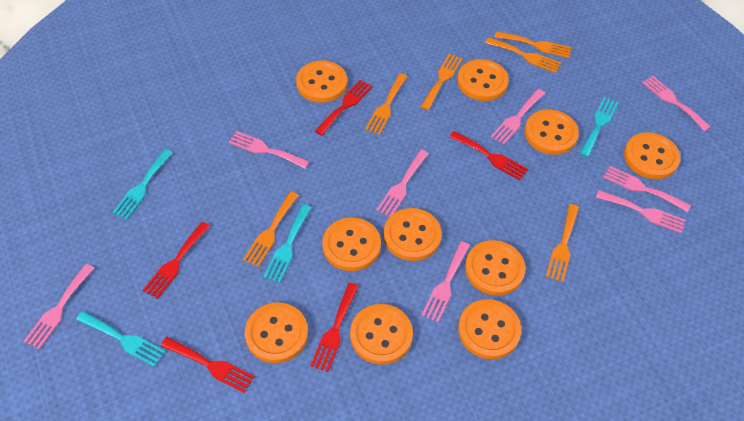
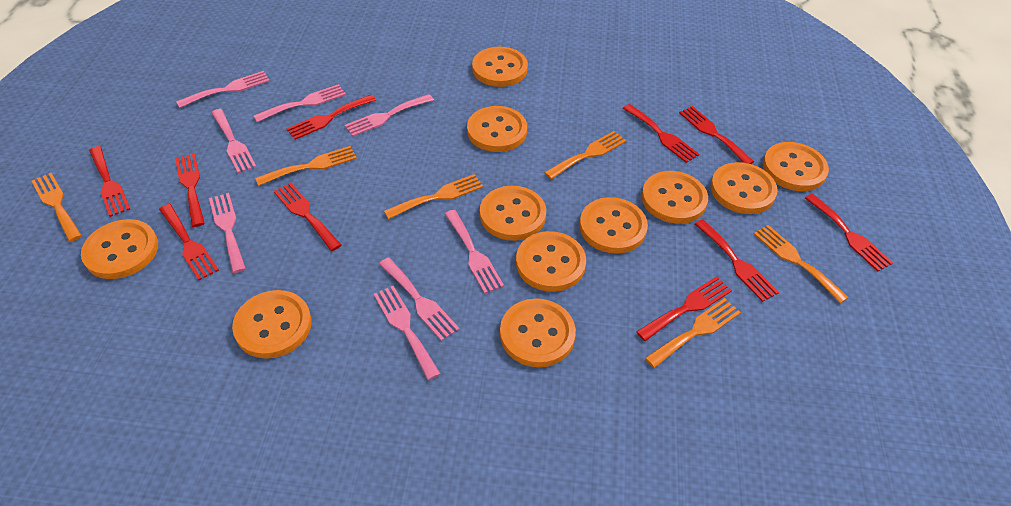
orange button: [245,302,308,363] [296,61,347,103] [322,217,381,271] [350,304,413,365] [383,208,442,261] [457,59,509,101] [458,299,521,359] [465,240,526,296] [524,109,579,155] [624,133,680,179] = 10 -> [81,219,158,279] [232,290,312,359] [467,106,527,152] [472,47,528,87] [480,186,546,241] [500,298,576,367] [516,231,586,292] [580,197,648,254] [641,171,708,224] [710,162,778,214] [763,142,829,191] = 11
red fork: [143,222,210,299] [161,337,255,393] [310,283,359,372] [315,80,372,136] [449,131,528,180] = 5 -> [89,146,130,217] [159,204,219,280] [175,153,205,227] [274,182,342,251] [287,94,376,140] [623,104,699,163] [636,276,732,341] [679,106,754,164] [695,219,779,302] [805,194,893,272] = 10
turquoise fork: [76,311,166,367] [112,149,173,219] [263,204,312,283] [579,97,619,158] = 4 -> none = 0

